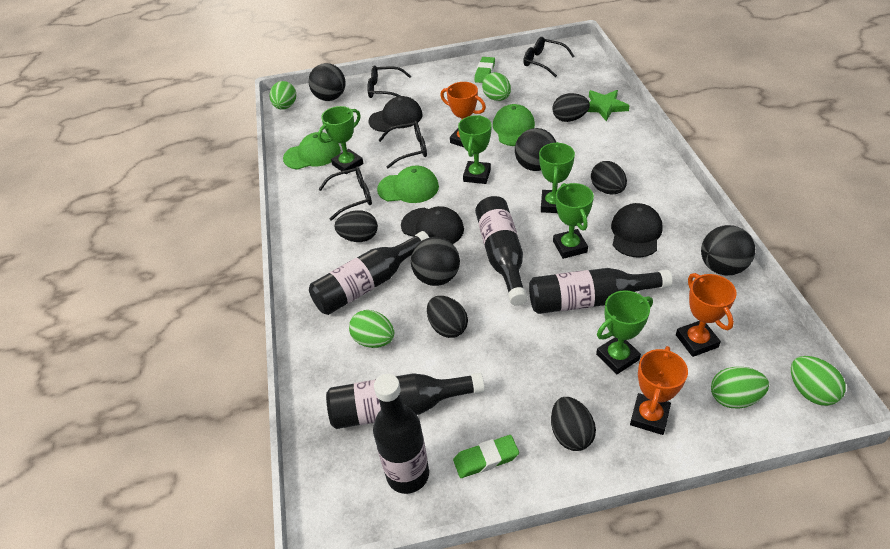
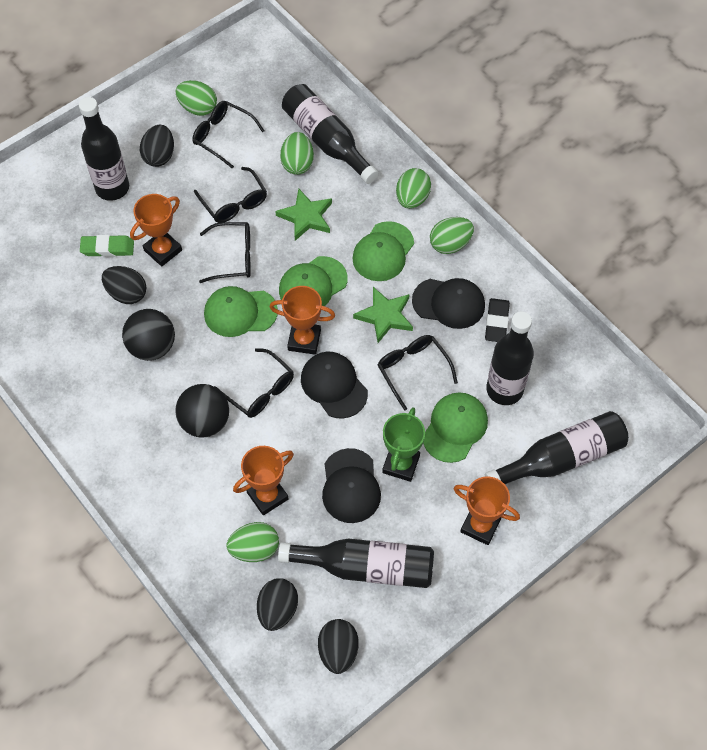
black ball: [309,63,346,101] [411,237,460,286] [515,128,556,171] [701,225,755,275] = 4 -> [122,309,175,361] [175,384,229,438] = 2
black egg: [334,210,378,242] [427,296,468,338] [551,397,596,451] [553,93,590,122] [591,161,627,194] = 5 -> [102,266,146,304] [140,125,174,167] [257,578,298,631] [318,619,358,674] = 4
black eraser: none = 0 -> [485,298,510,342] = 1
black glasses: [319,167,372,221] [367,65,411,98] [379,121,427,168] [523,37,574,77] = 4 -> [192,101,264,168] [194,167,267,223] [199,222,251,283] [214,348,294,418] [378,335,458,411] = 5
green cap: [283,132,341,169] [377,166,439,203] [493,104,535,146] = 3 -> [204,286,278,337] [279,256,348,306] [352,221,414,281] [423,392,488,463] = 4
green eraser: [453,435,519,478] [474,57,495,83] = 2 -> [80,235,134,257] = 1
green star: [587,90,630,121] = 1 -> [275,189,332,241] [353,287,413,343] = 2
green trophy: [318,106,363,174] [458,115,492,184] [539,142,575,213] [553,183,594,259] [596,290,653,374] = 5 -> [382,407,425,482] = 1
orange trophy: [440,82,486,147] [630,346,688,435] [676,273,737,357] = 3 -> [130,194,182,267] [233,446,294,515] [269,286,335,355] [454,476,520,545] = 4

